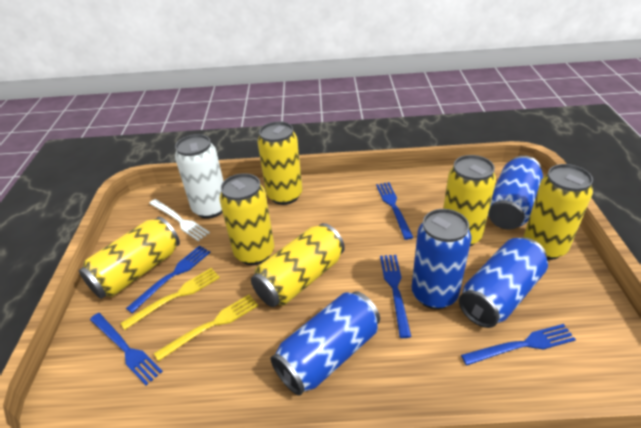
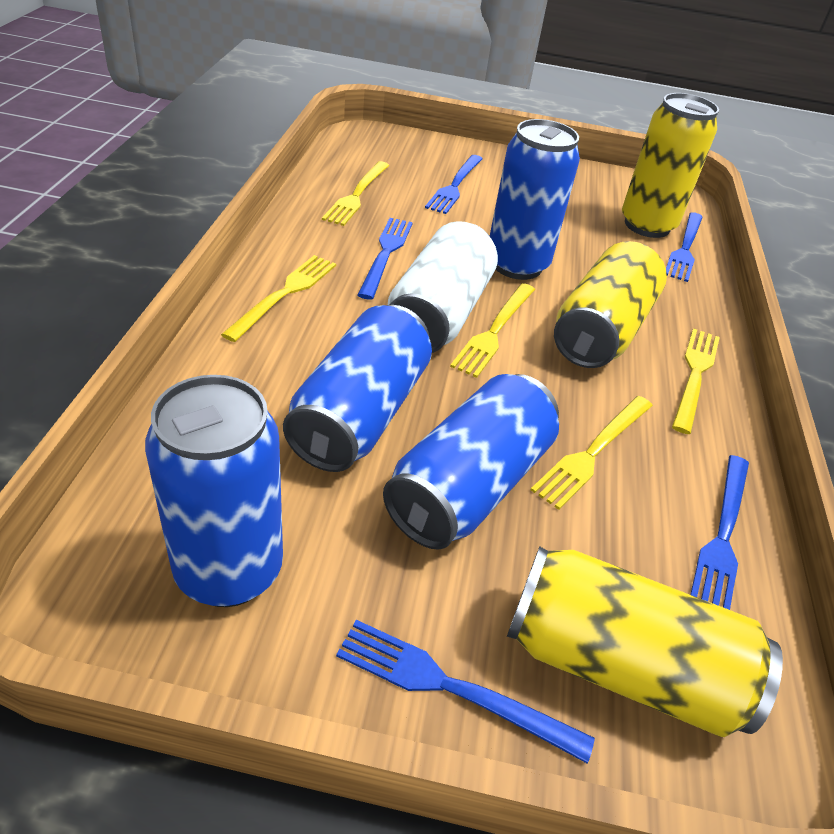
white fork: [149,199,210,241] = 1 -> none = 0
yellow can: [79,217,180,299] [219,173,275,265] [251,223,345,307] [258,121,302,205] [443,155,496,246] [523,164,593,260] = 6 -> [507,546,783,737] [554,241,667,368] [622,93,719,238] = 3
yellow fork: [120,268,220,330] [154,295,258,361] = 2 -> [221,255,336,342] [322,161,390,226] [450,283,535,378] [531,396,653,510] [672,328,720,434] = 5

